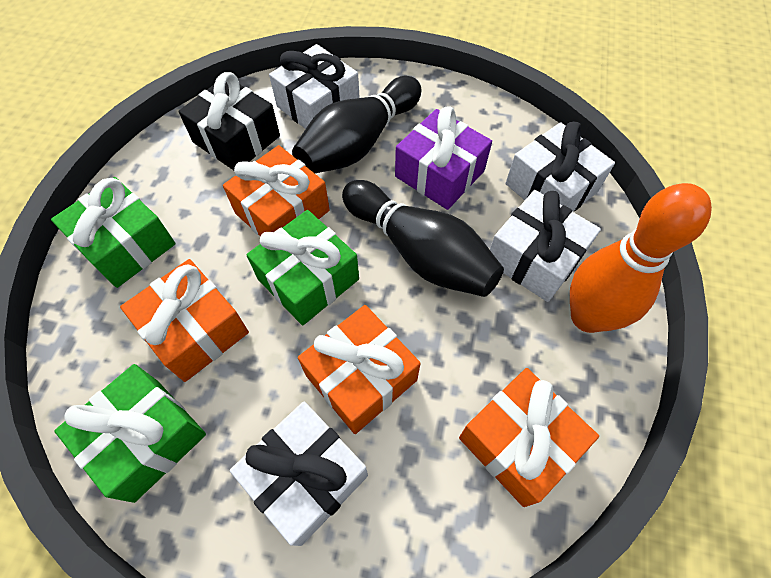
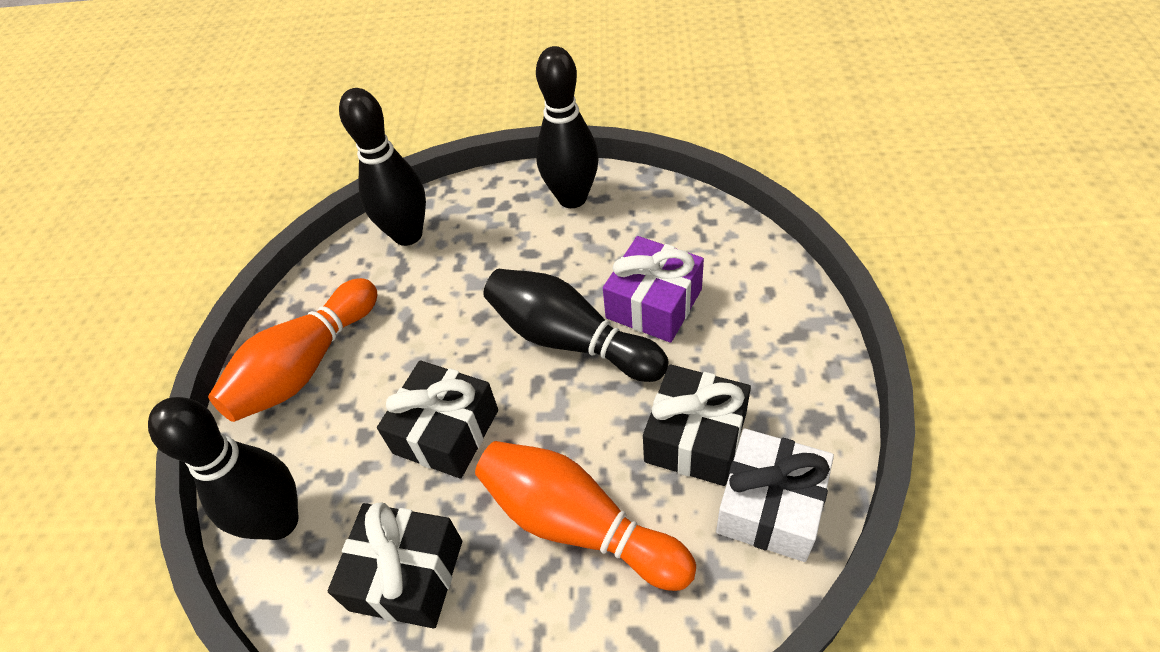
black bowling pin: [292,76,422,173] [342,180,504,297] = 2 -> [148,397,298,540] [339,88,426,246] [483,269,669,382] [536,46,599,208] = 4
black gift: [178,72,280,170] = 1 -> [328,503,462,628] [377,360,498,479] [643,364,751,486] = 3
green gift: [51,177,176,288] [54,364,206,503] [246,210,359,325] = 3 -> none = 0
orange bowling pin: [570,183,712,333] = 1 -> [208,278,377,422] [475,441,696,591] = 2
orange gift: [120,259,249,382] [223,145,330,237] [298,305,421,434] [459,368,599,507] = 4 -> none = 0
white gift: [230,402,368,546] [269,44,360,129] [490,190,601,302] [505,121,615,212] = 4 -> [716,429,834,562] = 1

